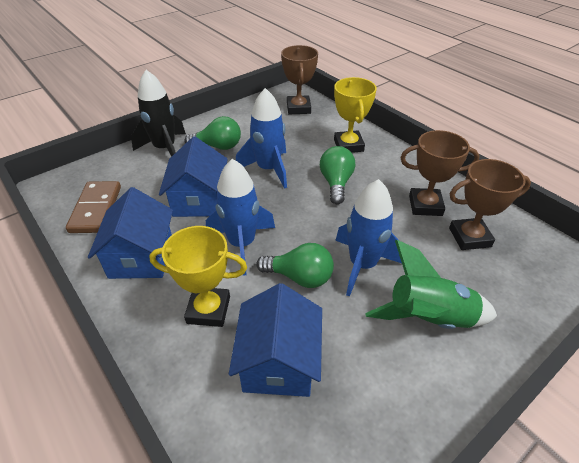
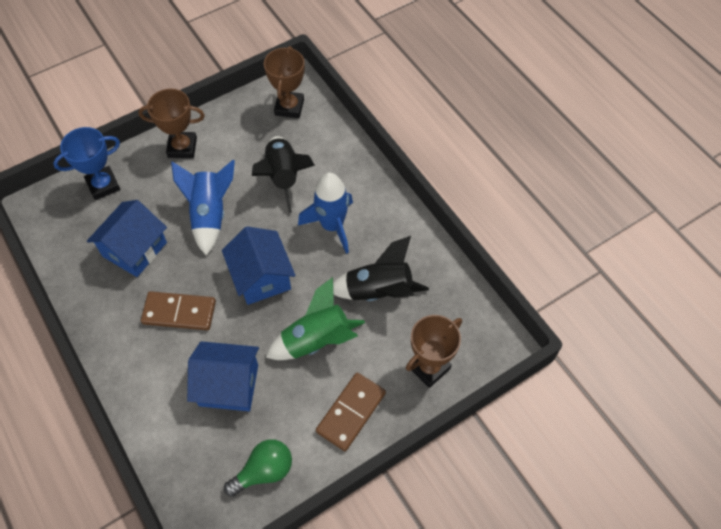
black rocket: [131,70,186,157] = 1 -> [252,136,315,213] [333,236,429,301] = 2
blue rocket: [206,159,275,276] [236,88,287,189] [335,179,402,297] = 3 -> [171,160,235,255] [298,172,353,254] = 2
blue trophy: none = 0 -> [53,127,121,200] = 1
brown domino: [66,181,121,233] = 1 -> [141,291,216,330] [316,373,386,451] = 2
green light bulb: [185,116,241,150] [256,243,334,288] [320,146,355,204] = 3 -> [224,439,292,497] = 1
yellow trophy: [149,226,247,327] [334,77,377,153] = 2 -> none = 0

